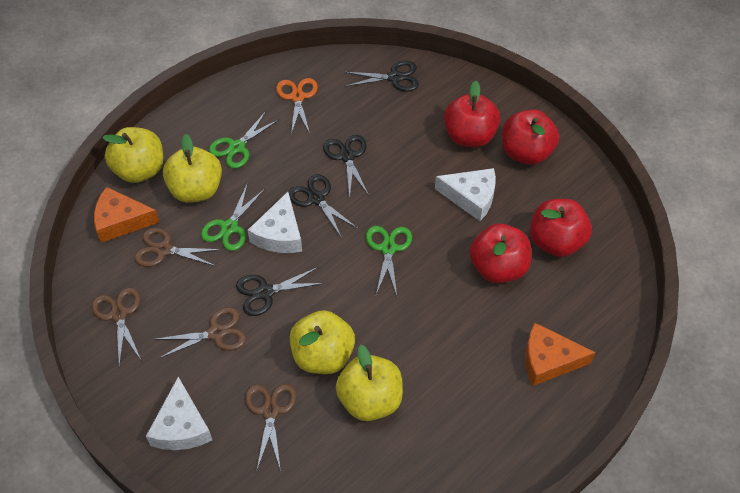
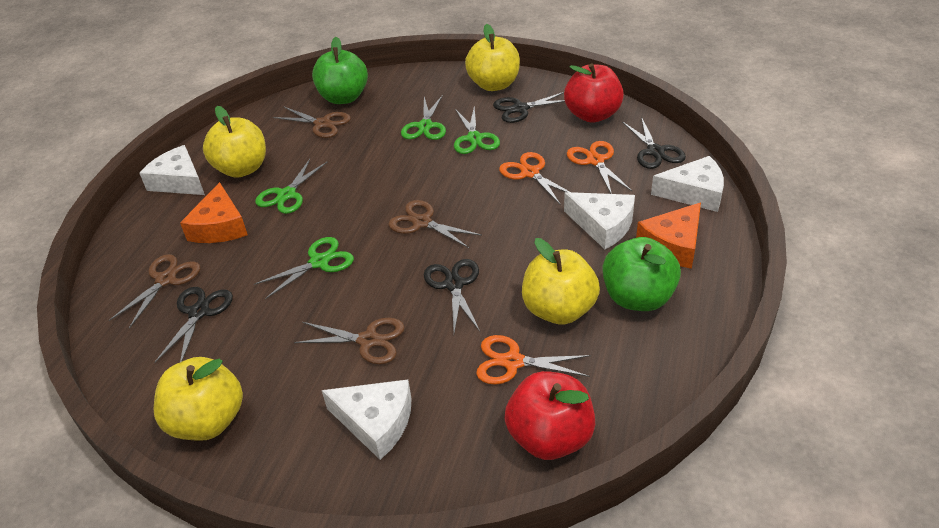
green apple: none = 0 -> [312,37,368,104] [603,237,681,311] = 2
green scissors: [201,183,265,251] [209,111,280,169] [366,226,412,296] = 3 -> [254,237,354,299] [255,159,328,214] [401,95,446,140] [454,106,500,154] = 4
orange scissors: [276,78,318,134] = 1 -> [476,335,591,385] [499,152,570,205] [567,141,633,194] = 3
red apple: [444,81,500,147] [470,223,531,283] [502,109,559,165] [530,199,592,257] = 4 -> [505,371,595,460] [564,63,624,123] = 2
white cheese: [146,377,212,450] [248,192,302,253] [435,168,496,221] = 3 -> [139,145,205,195] [322,380,411,460] [564,192,635,249] [651,156,724,212] = 4

